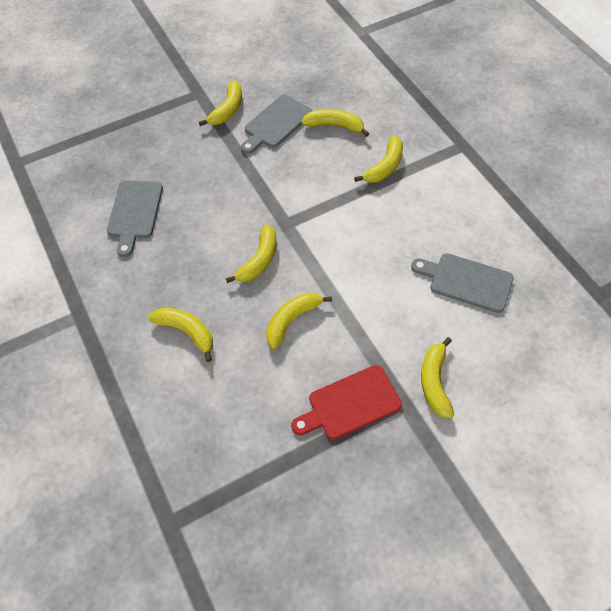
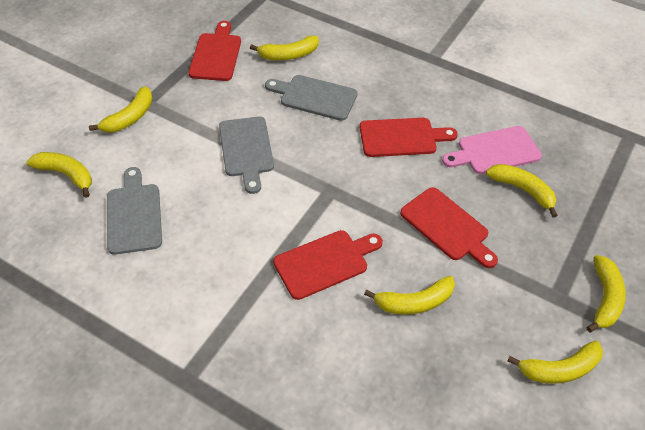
pink cutting board: none = 0 -> [442,126,542,174] = 1
red cutting board: [291,365,402,440] = 1 -> [189,21,241,81] [274,230,383,300] [360,118,458,157] [400,187,498,268] = 4

